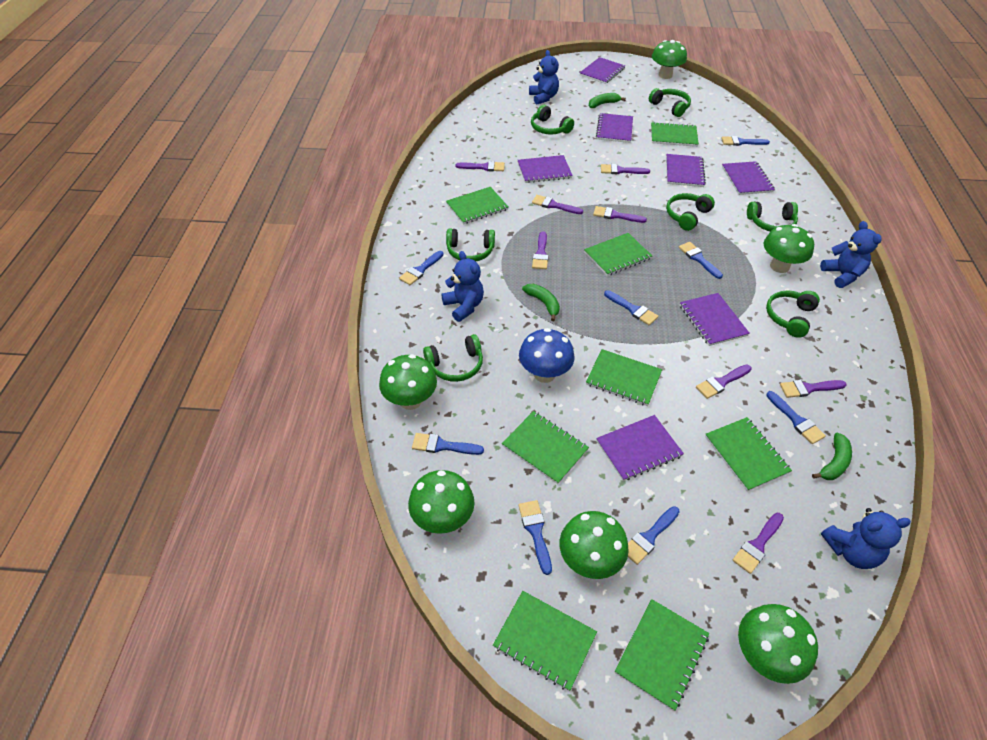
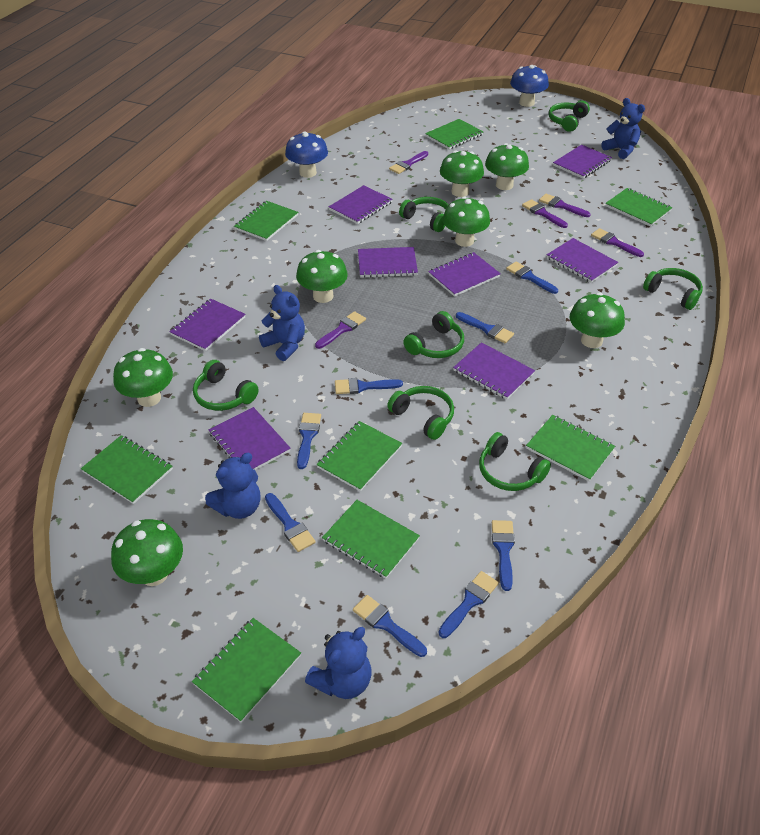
blue mushroom: [519,328,575,383] = 1 -> [285,131,328,178] [510,65,549,107] = 2
green banana: [522,284,560,321] [589,93,626,108] [812,433,852,480] = 3 -> none = 0
green mushroom: [379,354,437,410] [408,470,474,534] [560,511,629,579] [652,40,687,79] [738,604,818,684] [764,224,814,273] = 6 -> [111,519,183,586] [113,348,173,407] [296,250,348,303] [440,150,484,197] [443,197,490,247] [485,143,529,190] [570,292,625,348] = 7
purple brush: [456,161,505,172] [532,195,583,214] [532,231,549,269] [593,206,647,223] [601,164,650,174] [696,365,752,399] [732,513,784,574] [780,380,847,398] = 8 -> [315,311,366,349] [389,151,428,174] [522,199,568,228] [539,194,591,217] [591,228,644,257] = 5
purple notebook: [518,155,573,183] [580,57,625,84] [596,113,633,143] [596,415,684,481] [666,154,706,187] [680,293,750,346] [722,161,775,195] = 7 -> [169,298,246,351] [209,407,291,470] [329,185,393,224] [358,247,418,278] [428,252,501,297] [453,342,535,400] [547,238,618,283] [553,145,612,179] = 8

